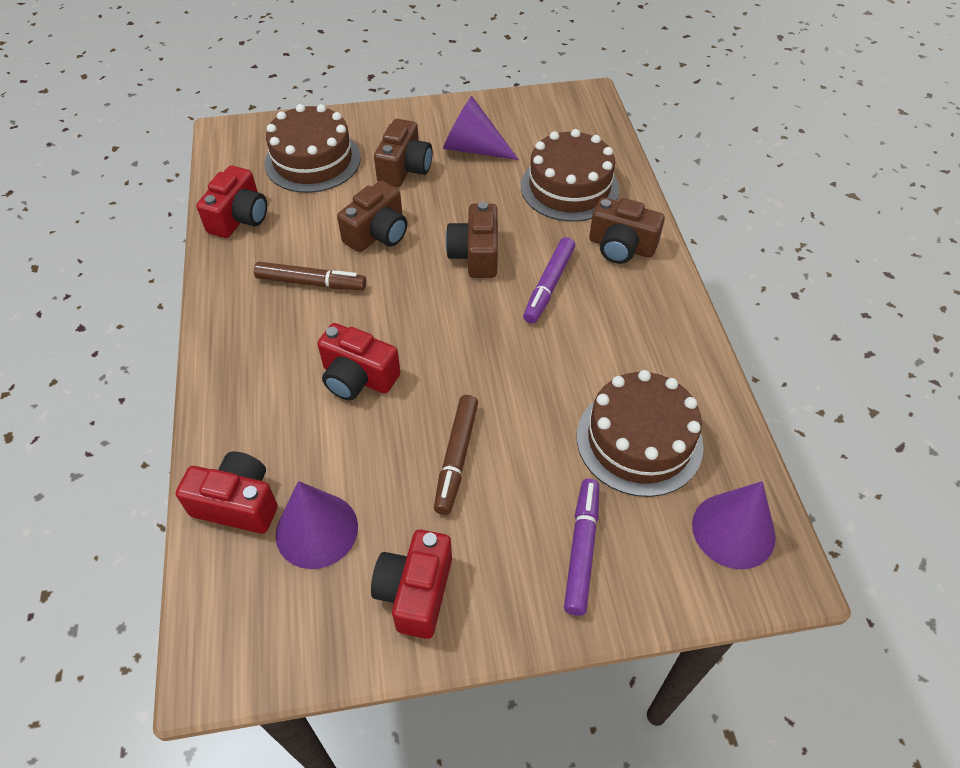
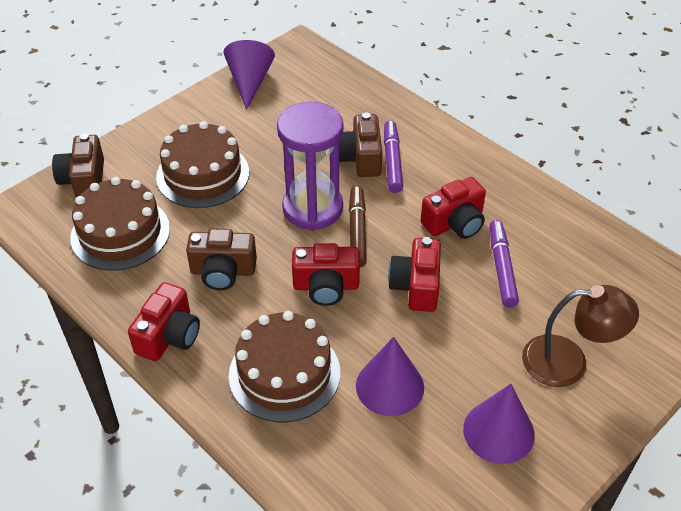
brown camera: [337,181,407,252] [374,119,432,187] [445,202,498,278] [589,198,665,264] = 4 -> [52,133,104,197] [186,229,257,290] [339,112,382,177] = 3
brown lamp: none = 0 -> [522,285,639,387] = 1
brown marker: [254,262,366,290] [434,395,478,515] = 2 -> [349,186,367,267] = 1
purple hourglass: none = 0 -> [277,102,344,231] = 1

